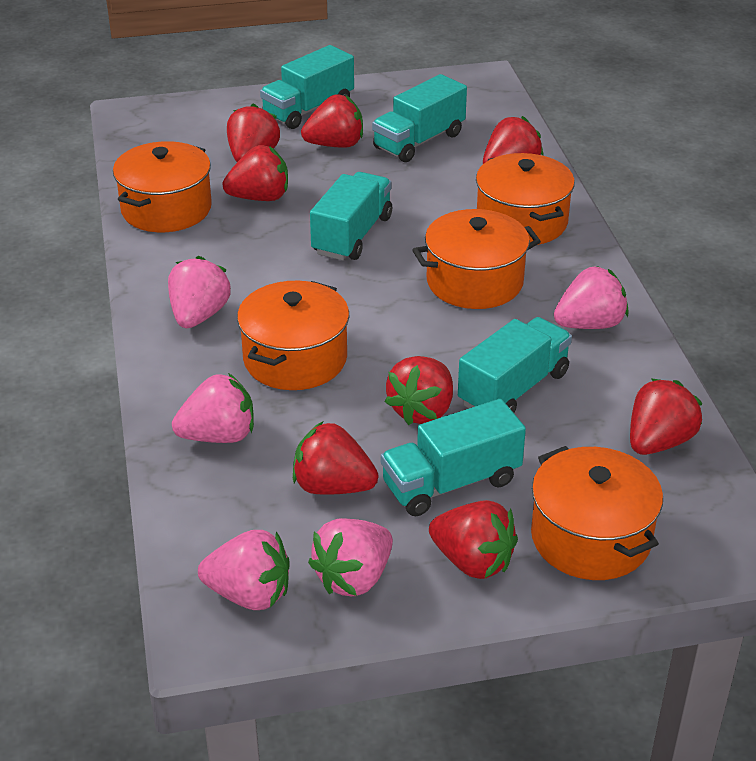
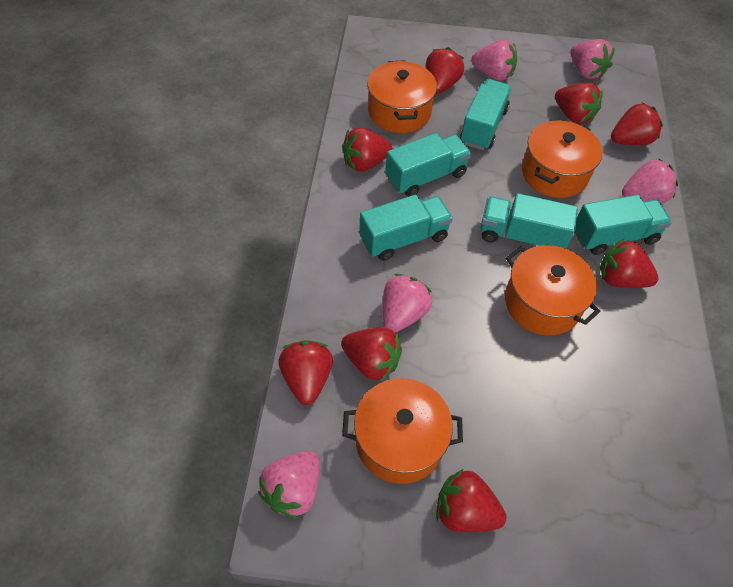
orange pot: [113,141,212,232] [237,281,349,390] [413,209,541,309] [476,153,575,245] [531,446,663,580] = 5 -> [342,378,463,484] [367,60,437,133] [505,245,600,335] [522,121,603,198] = 4

